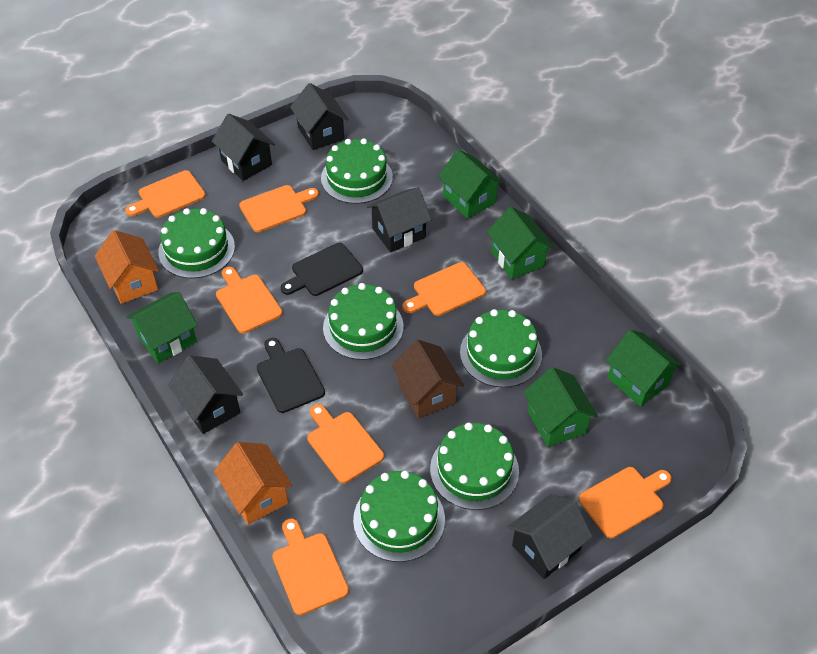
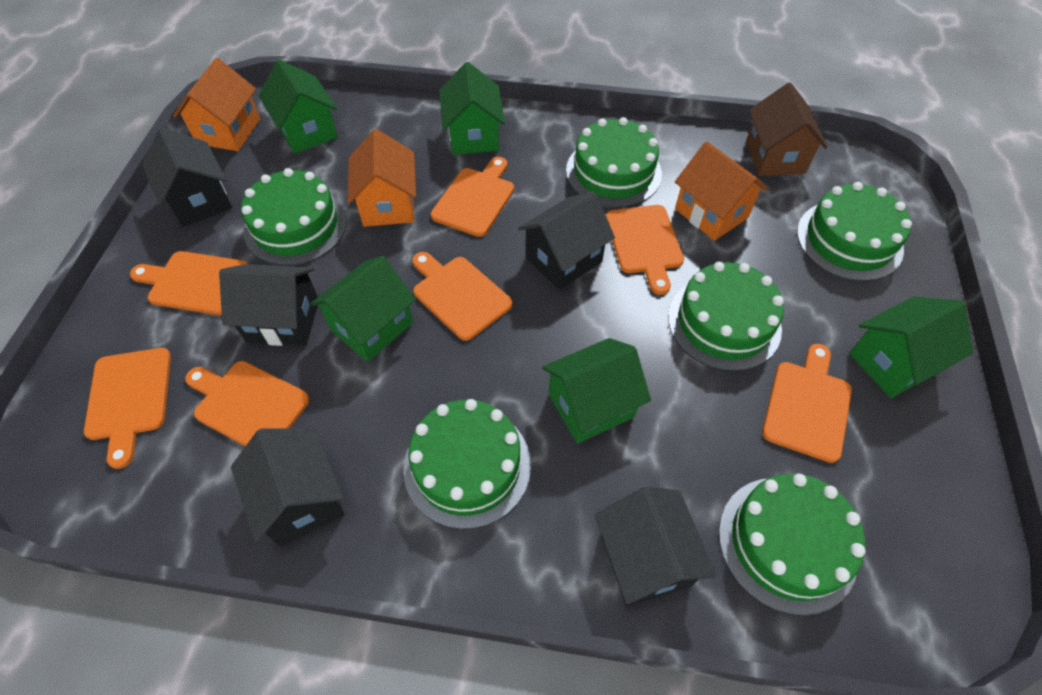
black cutting board: [257,338,325,413] [281,243,363,296] = 2 -> none = 0
orange house: [95,230,159,304] [214,442,293,525] = 2 -> [173,58,260,151] [347,129,416,227] [675,141,768,241] = 3

